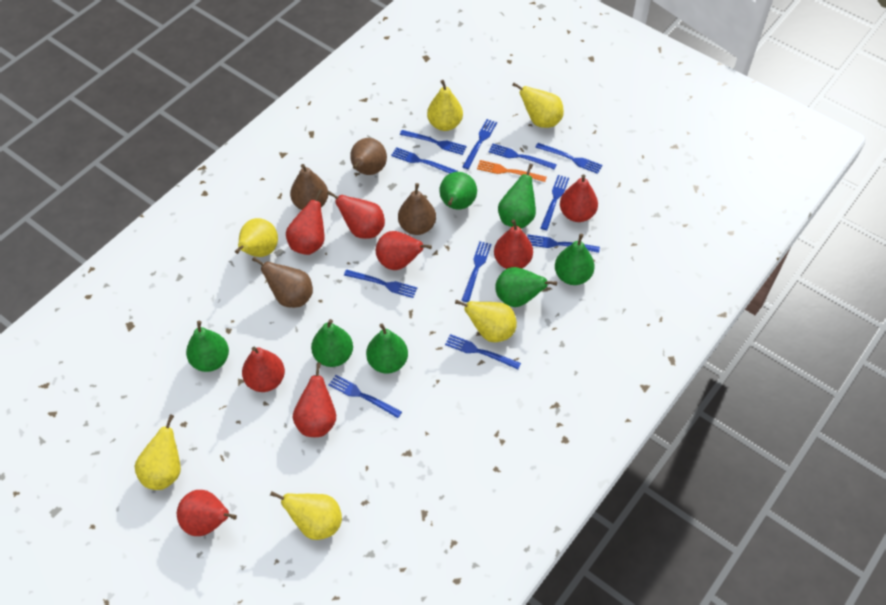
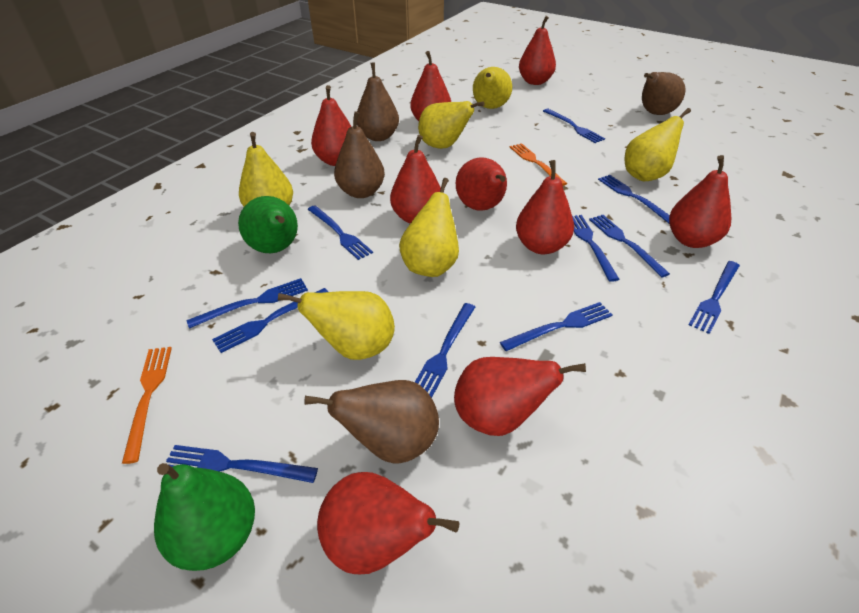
green pear: [186,321,229,372] [311,319,353,367] [366,323,408,373] [439,172,477,210] [495,267,557,307] [498,164,536,229] [555,234,595,285] = 7 -> [154,463,255,571] [238,196,298,253] = 2
orange fork: [477,160,547,182] = 1 -> [122,347,172,464] [510,143,567,186] = 2
red pear: [177,490,237,536] [242,347,285,392] [286,189,324,255] [293,362,336,437] [327,191,385,239] [376,231,432,270] [494,219,533,269] [560,175,598,222] = 8 -> [311,85,352,166] [317,472,459,574] [390,135,441,223] [411,51,451,121] [454,357,586,436] [456,157,507,211] [516,160,574,254] [519,16,556,85] [669,155,731,248] = 9

